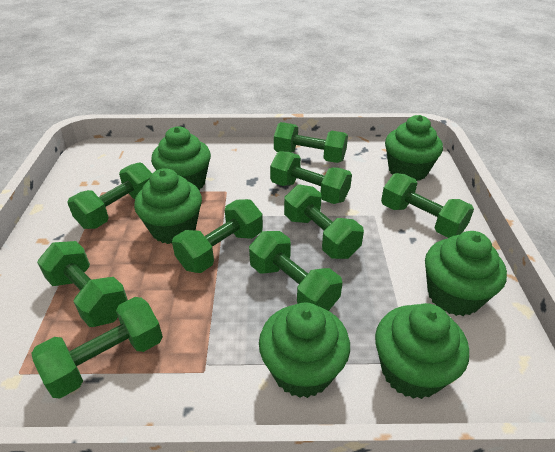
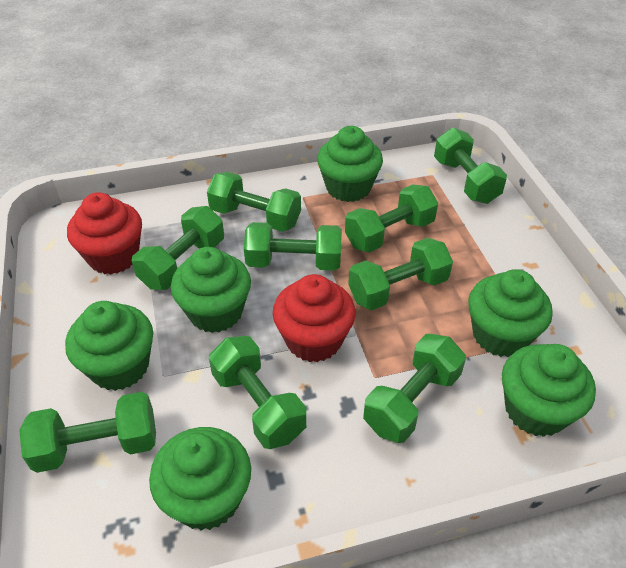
red cupcake: none = 0 -> [67,192,142,274] [273,274,355,362] = 2

